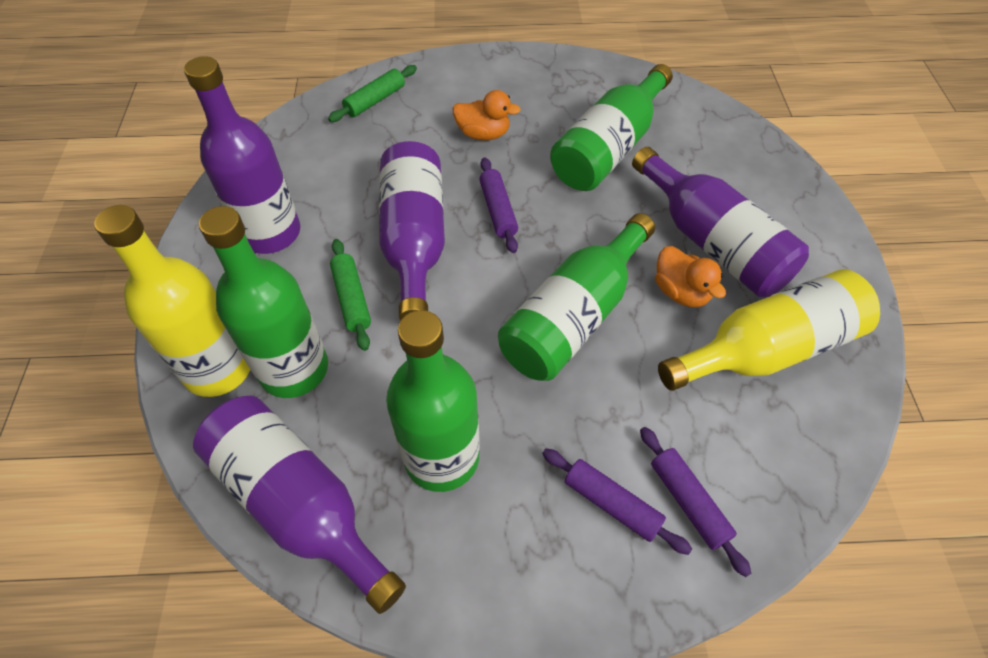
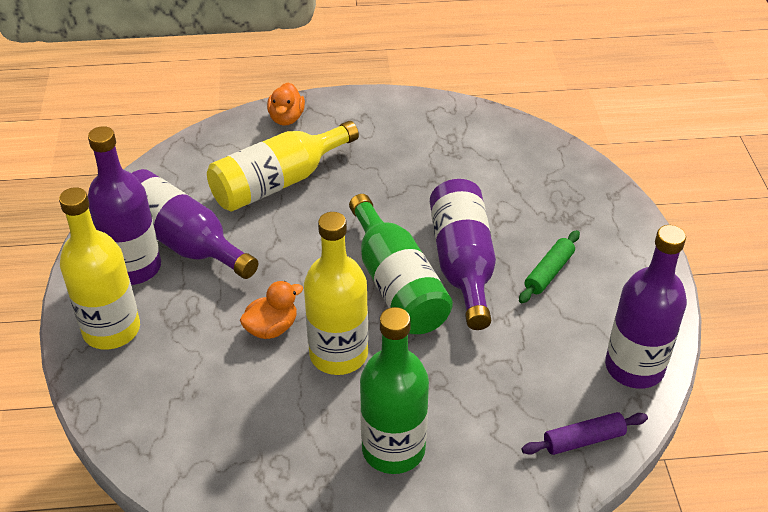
green bottle: [199,206,328,398] [386,310,480,492] [498,213,655,381] [550,64,673,191] = 4 -> [349,194,453,334] [360,307,429,474] = 2
green rolling pin: [328,65,417,122] [330,239,371,351] = 2 -> [519,230,580,303] = 1
purple rolling pin: [479,157,518,253] [542,448,692,555] [640,427,751,577] = 3 -> [521,412,648,455] = 1
yellow bottle: [94,205,250,397] [658,269,880,391] = 2 -> [59,187,140,350] [207,121,359,211] [304,212,368,375] = 3

